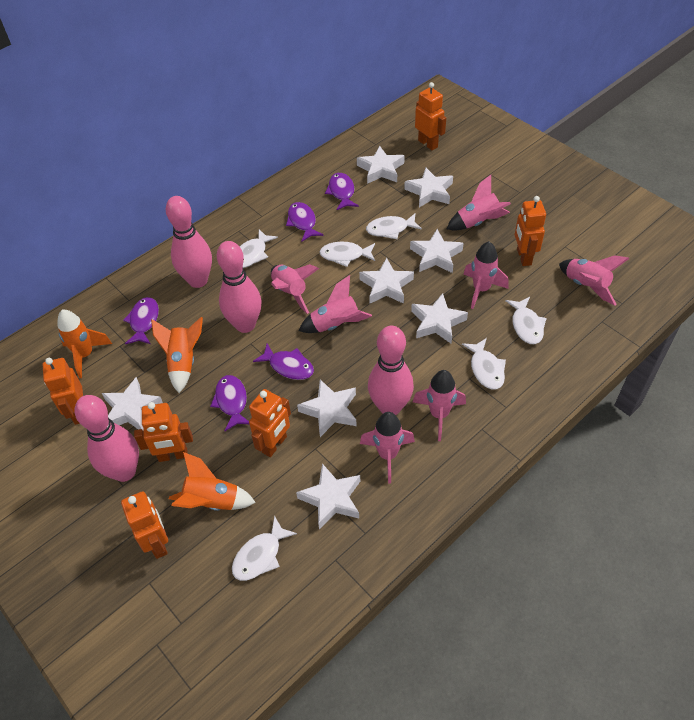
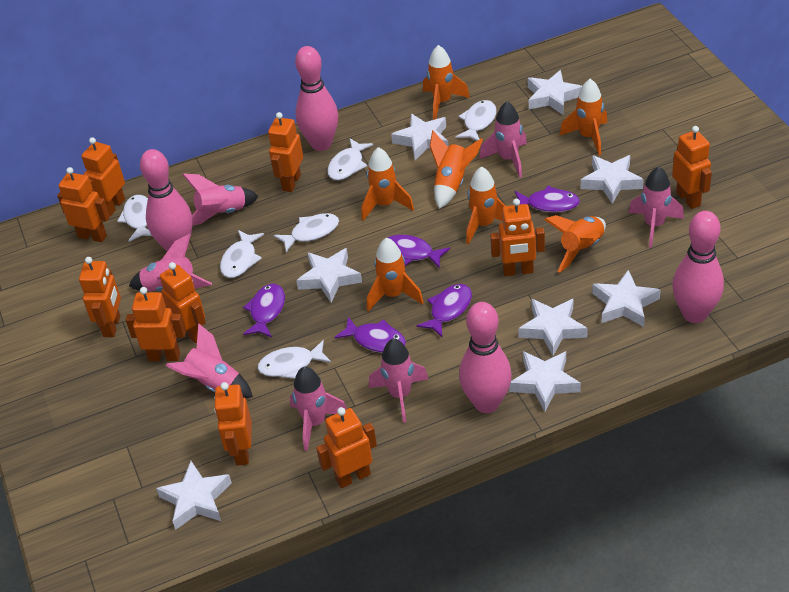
orange robot: [42,358,83,425] [121,491,168,559] [134,402,193,462] [249,389,291,457] [415,82,446,150] [515,196,546,266] = 6 -> [57,167,110,242] [79,257,121,337] [81,137,125,216] [126,287,186,361] [160,262,206,343] [214,382,252,465] [268,112,303,192] [316,407,377,488] [490,199,545,276] [672,126,712,209] = 10
orange rocket: [58,310,112,378] [151,317,203,393] [169,452,256,511] = 3 -> [362,147,414,221] [367,238,424,312] [423,45,470,120] [430,131,483,209] [466,167,506,244] [544,215,606,273] [559,79,607,155] = 7

